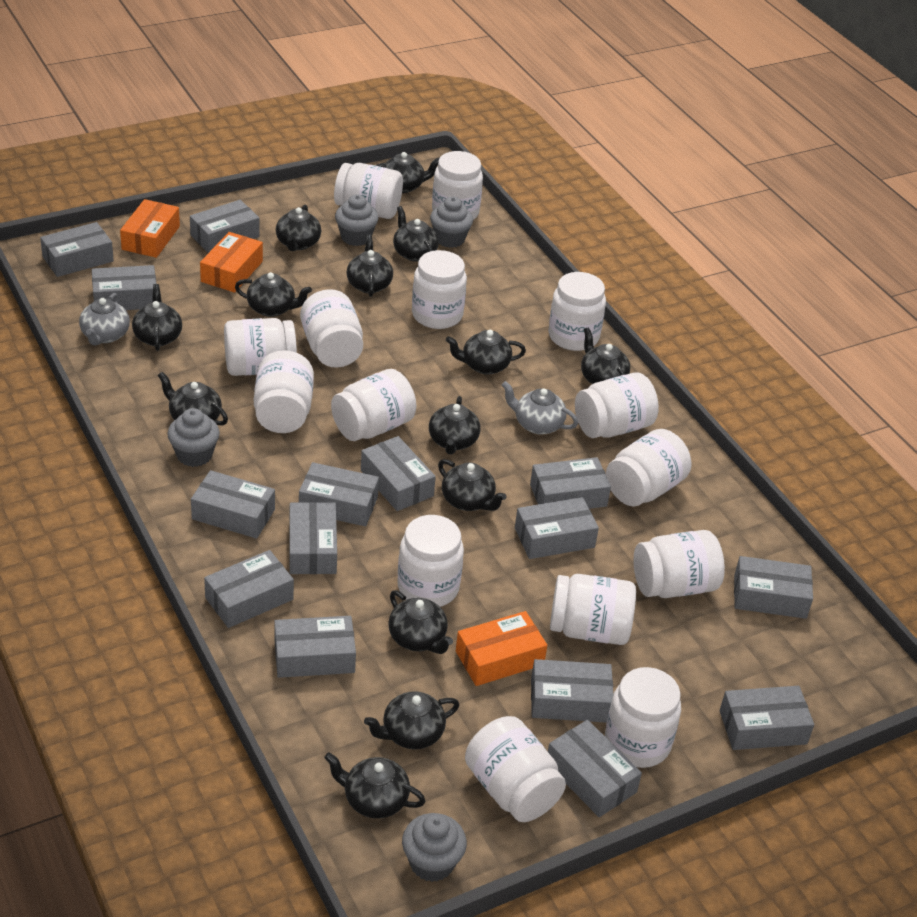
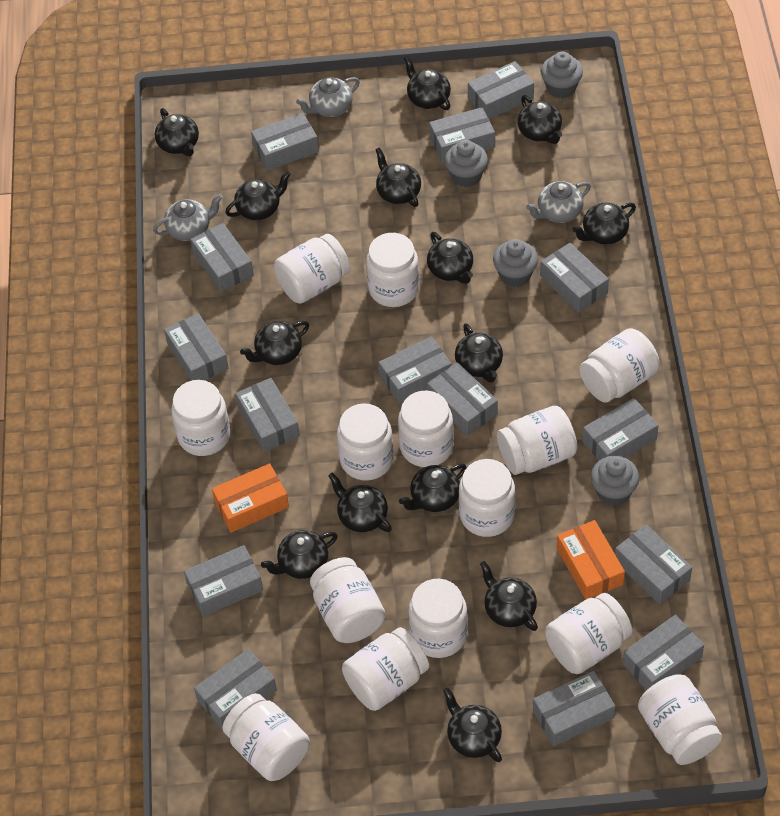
grey teapot: [79,293,130,346] [502,381,578,435] = 2 -> [153,194,222,241] [296,77,360,117] [526,181,591,223] = 3
orange box: [120,199,180,258] [200,232,263,293] [456,611,547,686] = 3 -> [212,463,289,533] [557,520,625,600] = 2
white jar: [224,318,297,376] [254,350,314,433] [300,289,363,368] [331,369,416,441] [334,163,403,219] [397,515,464,607] [412,250,467,329] [432,151,483,220] [465,716,566,822] [548,272,606,351] [550,574,636,645] [575,373,659,438] [605,667,681,768] [606,429,691,507] [633,530,725,598] = 15 -> [171,380,230,456] [222,693,310,781] [274,234,350,304] [310,557,386,643] [337,403,394,480] [342,627,429,711] [366,233,419,307] [398,391,454,467] [408,579,468,658] [459,459,515,537] [497,406,577,475] [545,593,632,674] [580,328,659,403] [638,674,722,765] = 14

